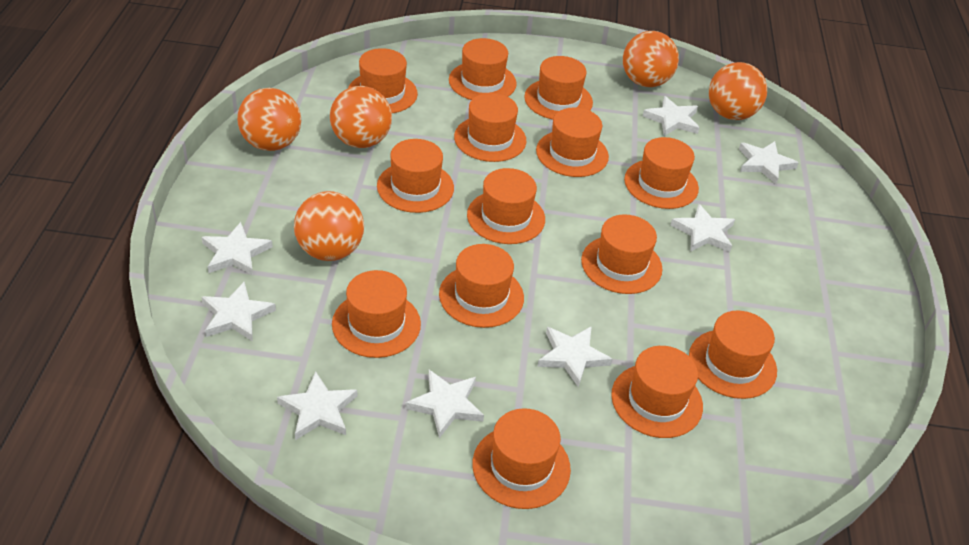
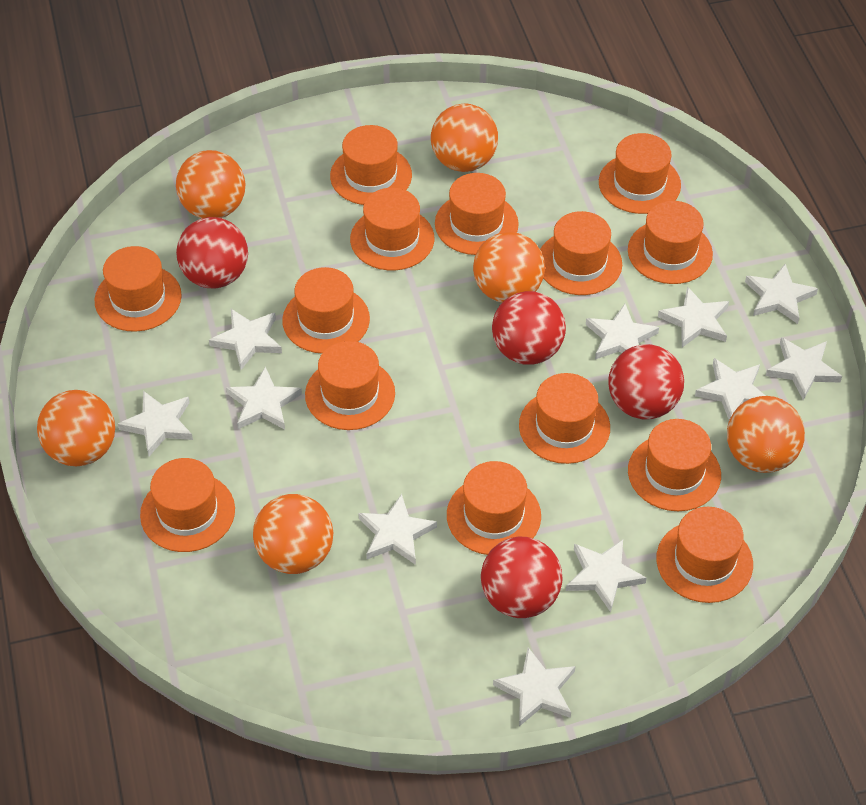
orange ball: [237,88,301,151] [294,191,364,261] [330,86,392,148] [623,31,679,87] [709,62,767,120] = 5 -> [37,390,115,466] [176,150,245,218] [253,494,333,574] [431,104,498,172] [473,232,545,303] [727,396,805,473] = 6
red ball: none = 0 -> [176,217,248,288] [481,537,562,618] [492,291,566,365] [608,344,684,419] = 4
white star: [202,222,273,275] [202,282,276,342] [277,371,357,440] [405,370,484,438] [537,326,612,387] [643,96,699,136] [671,204,735,252] [739,141,799,184] = 8 -> [118,391,193,456] [209,309,282,370] [226,366,302,429] [358,494,437,565] [493,647,575,726] [566,540,647,612] [586,304,659,359] [658,286,729,347] [695,358,766,420] [745,264,818,324] [766,337,842,400] = 11

